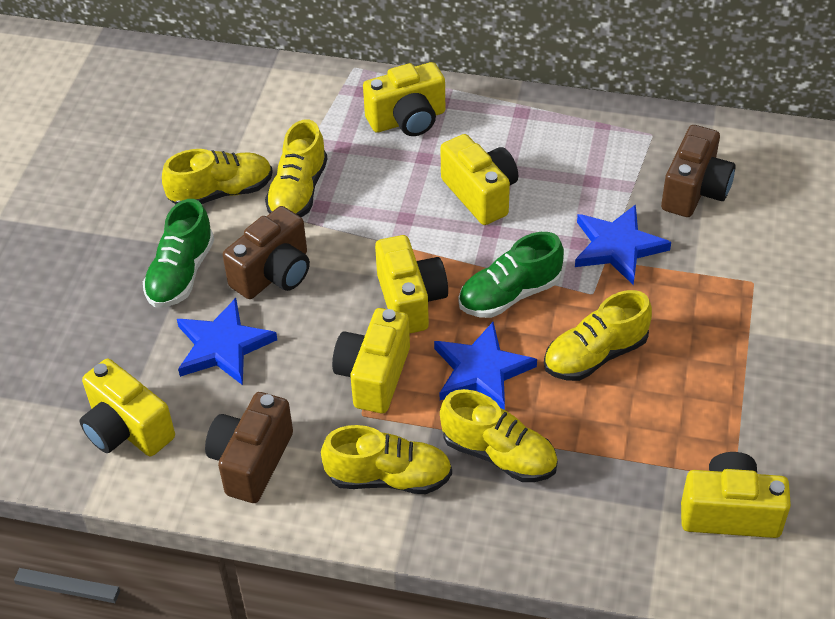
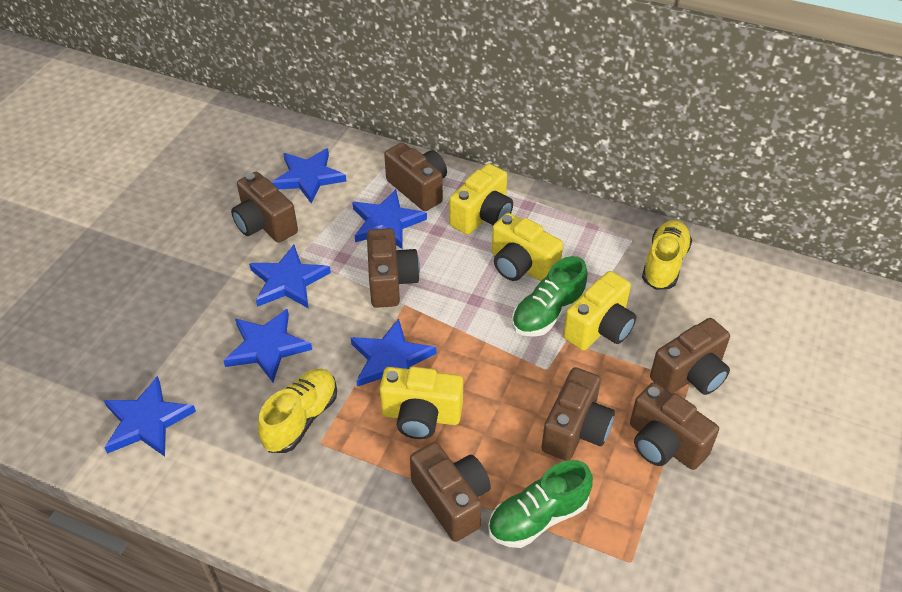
blue star: [177,298,277,385] [434,322,537,410] [575,204,671,285] = 3 -> [104,376,196,457] [223,309,312,382] [249,244,331,309] [272,148,347,204] [351,319,436,387] [352,189,427,249] = 6
brown camera: [205,392,293,503] [223,206,310,299] [661,125,736,217] = 3 -> [231,172,298,243] [367,228,420,308] [384,143,447,211] [410,442,491,542] [541,367,615,461] [630,382,719,470] [650,318,730,395] = 7
yellow camera: [80,359,175,456] [332,308,410,413] [363,62,445,136] [375,235,448,334] [440,134,518,225] [681,452,791,538] = 6 -> [380,367,463,439] [449,164,513,235] [492,213,563,281] [563,271,636,350] = 4
yellow shoe: [162,149,273,204] [265,119,327,217] [321,425,452,494] [440,389,558,482] [544,290,652,381] = 5 -> [258,368,337,453] [642,220,692,290] = 2

